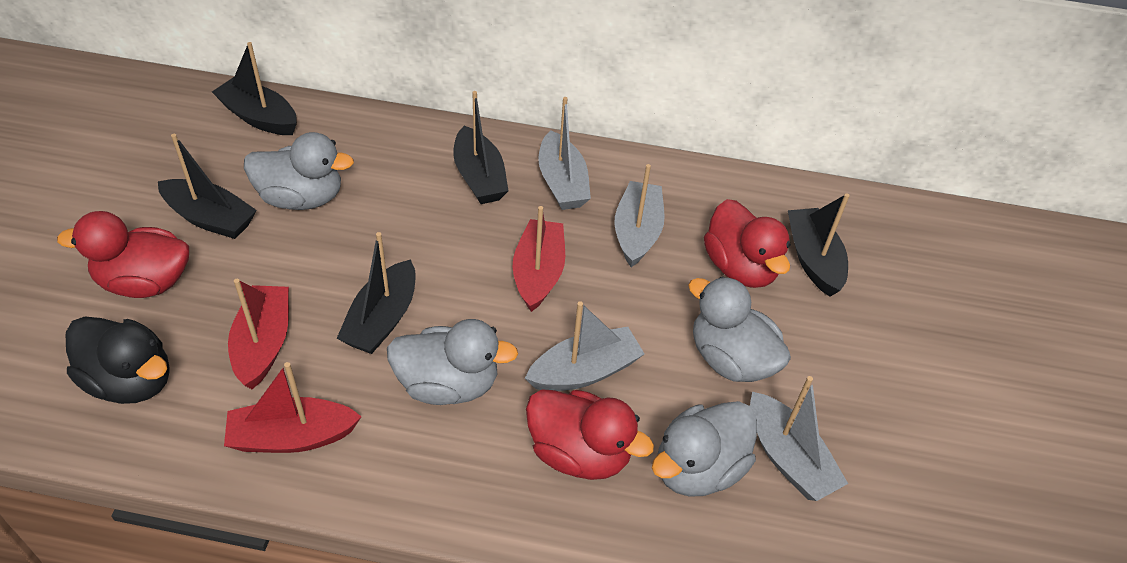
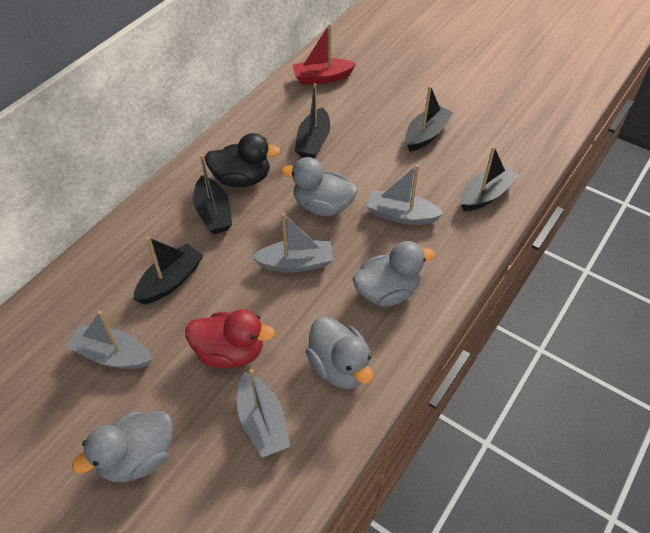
red boat: [224,362,362,453] [228,279,289,389] [513,206,565,312] = 3 -> [292,24,356,85] = 1
red duck: [57,211,189,298] [526,389,654,480] [704,199,791,288] = 3 -> [185,309,275,368] = 1

